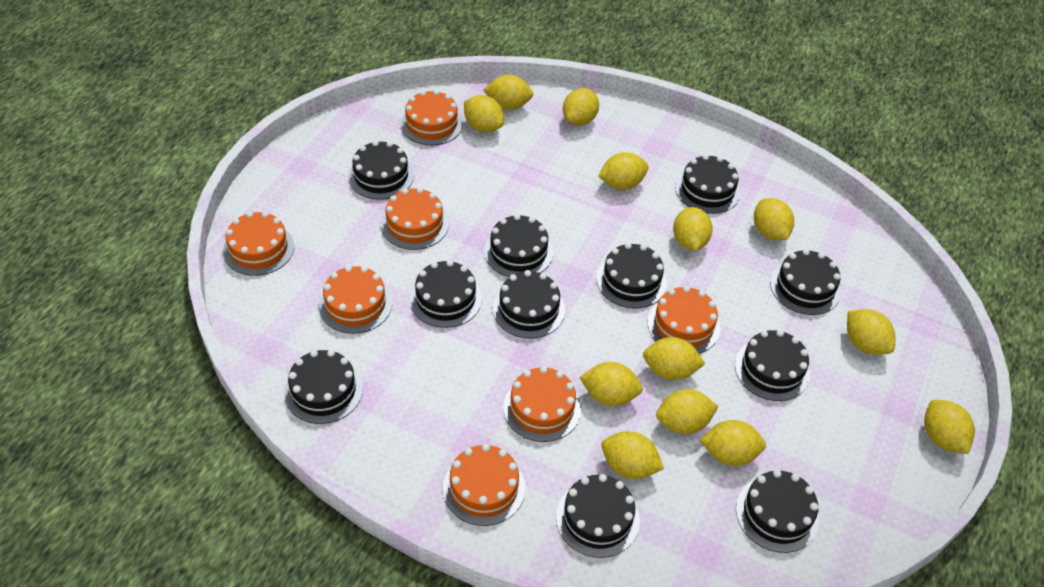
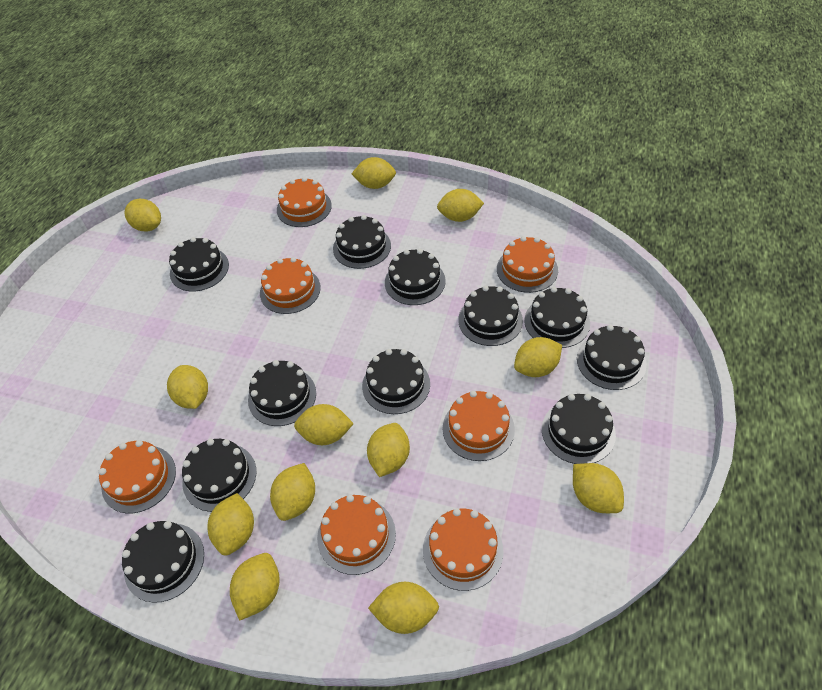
yellow lemon: [464,95,504,132] [483,75,534,110] [563,88,599,125] [579,362,643,406] [598,152,649,190] [601,431,664,479] [643,337,705,380] [656,389,718,434] [673,207,713,251] [700,420,766,466] [754,198,794,240] [847,309,895,355] [924,400,975,454] = 13 -> [124,199,161,231] [167,365,208,409] [208,493,254,556] [230,553,280,621] [270,463,315,521] [294,404,354,445] [351,157,396,189] [367,423,410,477] [368,582,439,634] [437,189,484,222] [514,337,562,377] [573,463,624,513] = 12

